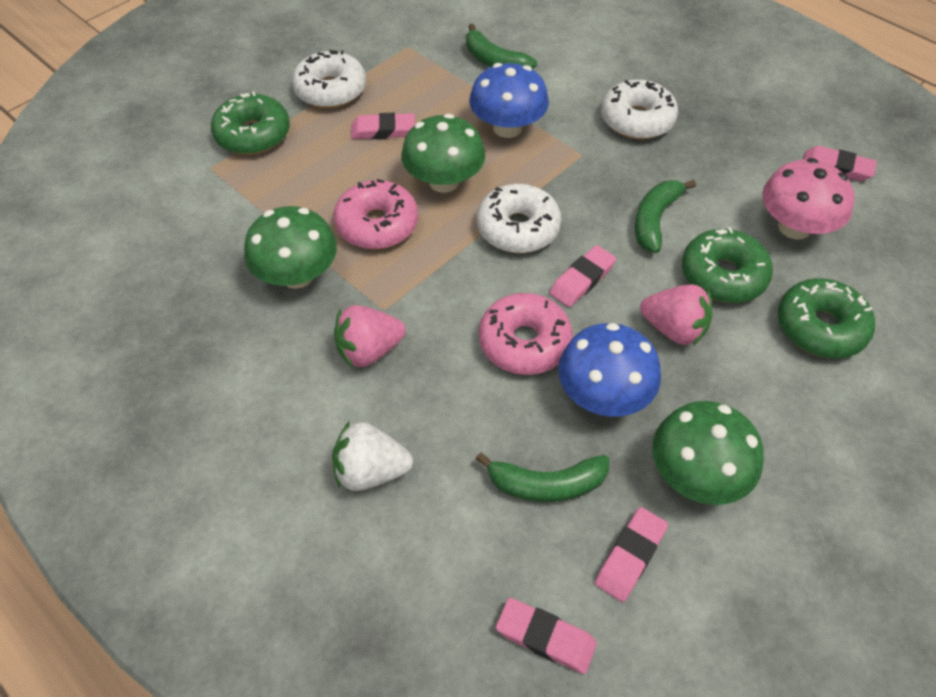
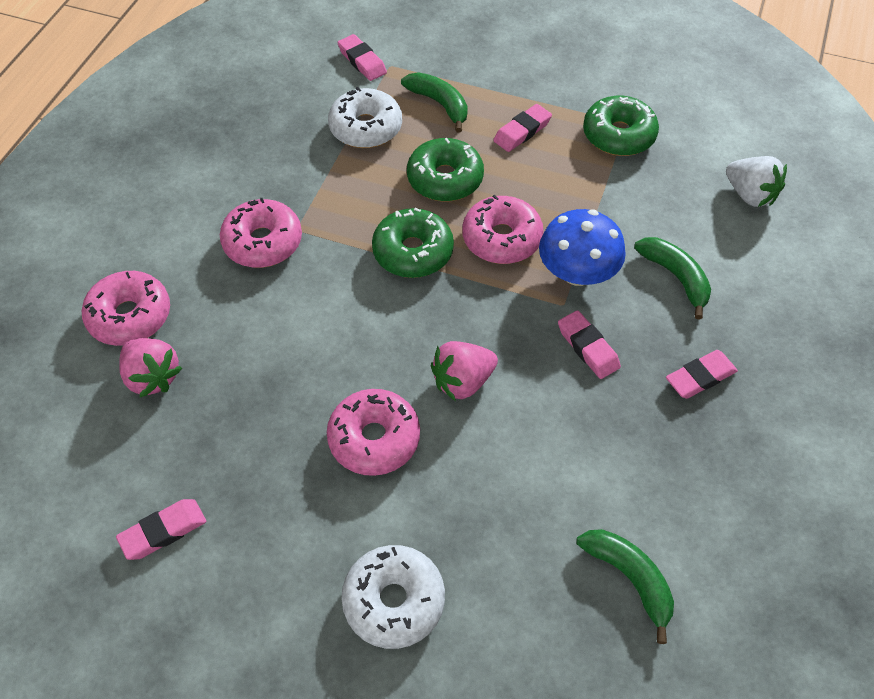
blue mushroom: [469,63,549,138] [558,323,661,417] = 2 -> [539,209,626,286] = 1
green mushroom: [244,206,337,289] [401,114,485,193] [652,401,764,505] = 3 -> none = 0
pink donut: [334,179,418,249] [479,293,573,375] = 2 -> [82,271,170,346] [220,198,302,268] [327,389,420,476] [462,194,544,264] = 4
pink mushroom: [762,158,855,239] = 1 -> none = 0
white donut: [292,50,366,108] [477,184,561,253] [601,79,678,139] = 3 -> [328,87,402,148] [341,545,445,649] = 2

